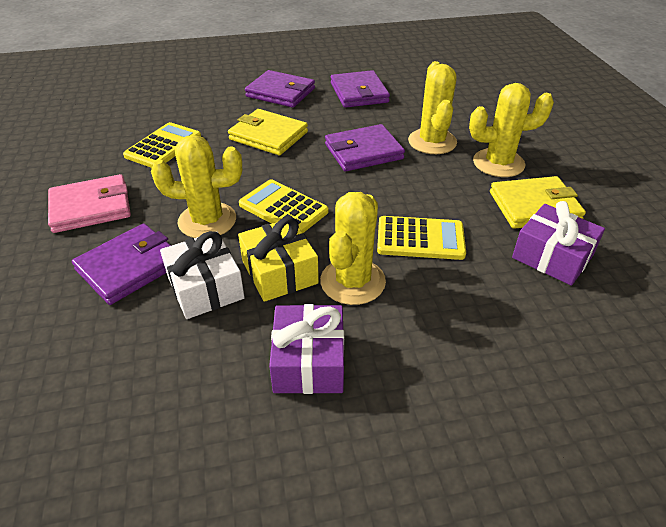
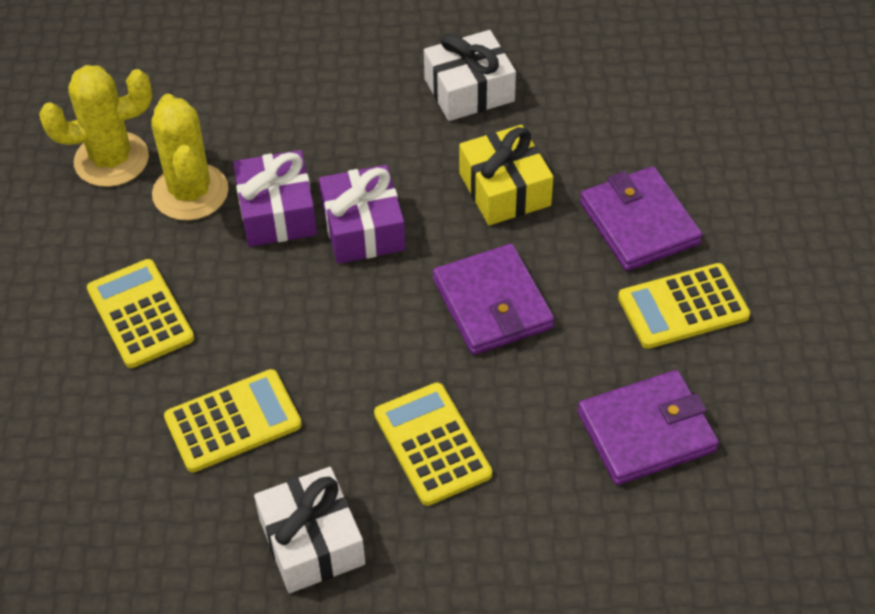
pink wallet: [48,174,131,233] = 1 -> none = 0
purple wallet: [72,224,171,305] [245,70,315,108] [325,124,405,171] [331,70,390,108] = 4 -> [433,244,554,355] [577,370,719,485] [580,166,702,271] = 3
white gift: [160,231,245,319] = 1 -> [254,467,366,593] [424,30,516,121] = 2
yellow cactus: [151,135,242,238] [320,192,386,305] [408,61,457,154] [469,83,554,177] = 4 -> [39,65,152,187] [151,94,229,221] = 2
yellow calculator: [123,122,201,168] [239,179,329,233] [377,216,466,260] = 3 -> [87,259,194,368] [164,369,302,473] [374,382,492,506] [618,263,750,349] = 4
yellow wallet: [228,109,308,155] [490,176,586,229] = 2 -> none = 0

